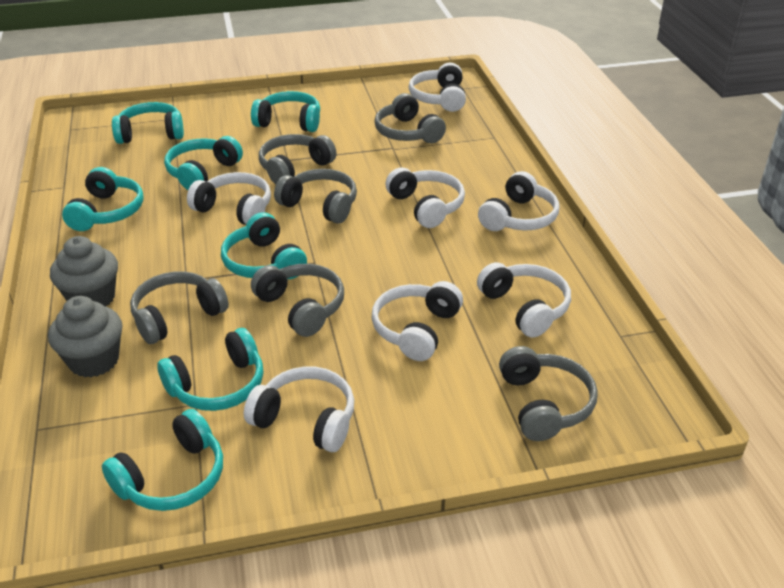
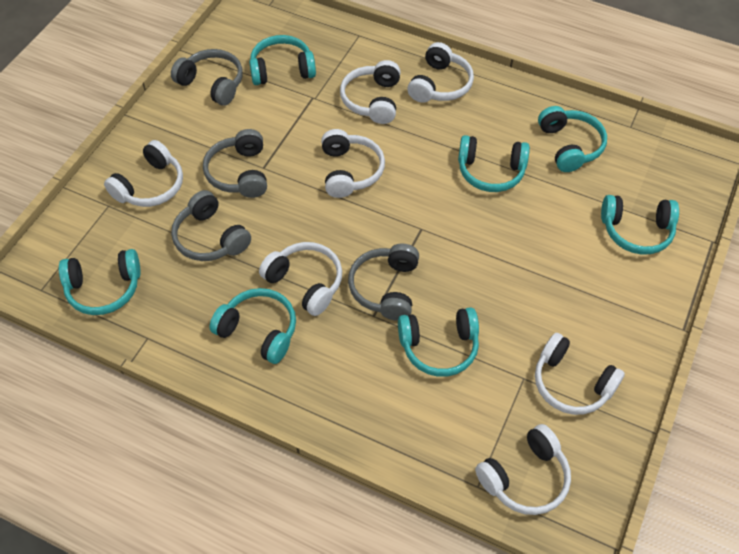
grey cupcake: [48,296,122,378] [50,236,118,306] = 2 -> none = 0
grey headphones: [130,271,229,344] [251,264,344,337] [259,134,336,184] [274,169,357,224] [374,93,446,143] [499,346,598,441] = 6 -> [171,49,243,106] [171,190,251,261] [203,129,267,198] [348,244,419,321] = 4

